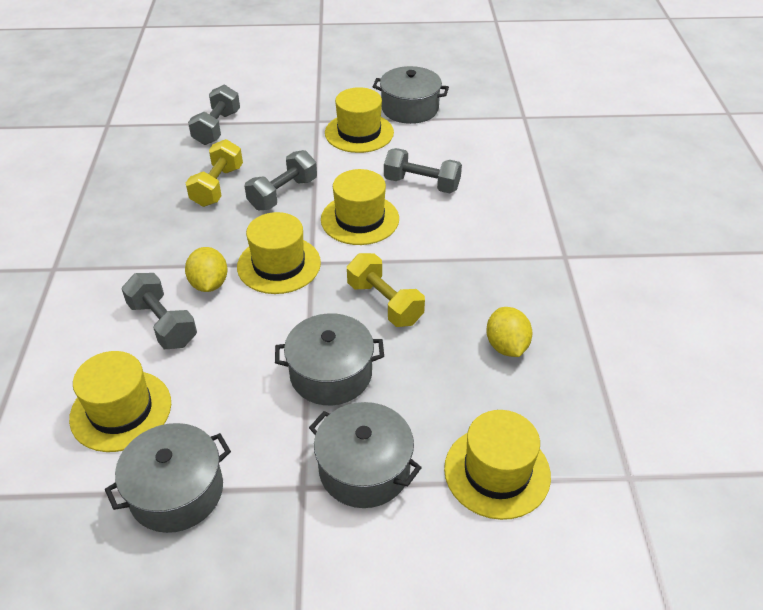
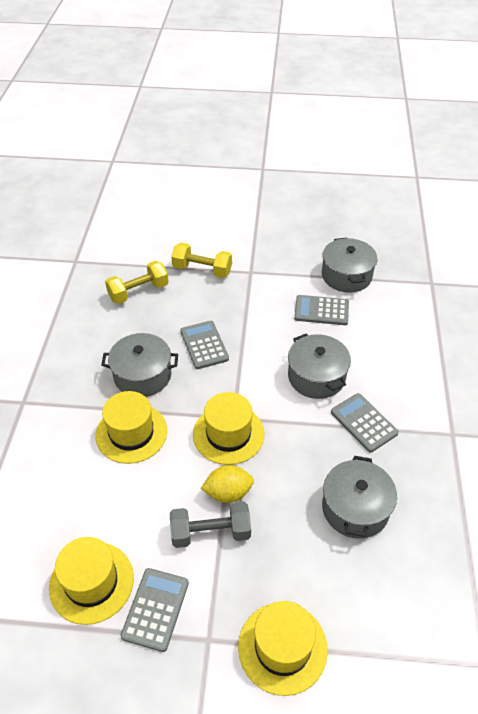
grey calculator: none = 0 -> [121,568,189,652] [180,321,229,369] [294,295,349,325] [331,393,399,453] = 4
grey dumbbell: [121,273,197,349] [188,85,240,145] [245,150,317,210] [384,148,462,194] = 4 -> [170,502,251,548] = 1
yellow hat: [69,351,171,452] [237,212,321,294] [321,169,399,245] [325,87,394,153] [444,410,551,520] = 5 -> [49,537,134,625] [95,391,167,464] [193,392,265,465] [238,601,328,696] = 4
yellow lemon: [185,247,228,292] [486,307,532,357] = 2 -> [201,465,254,503] = 1

